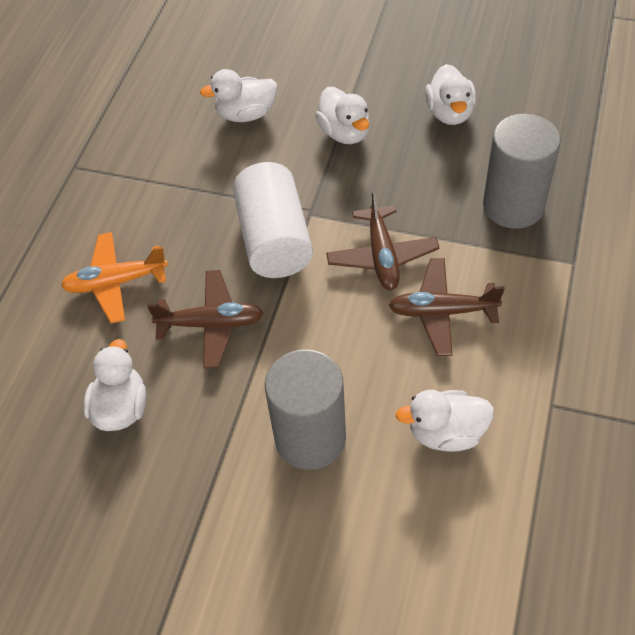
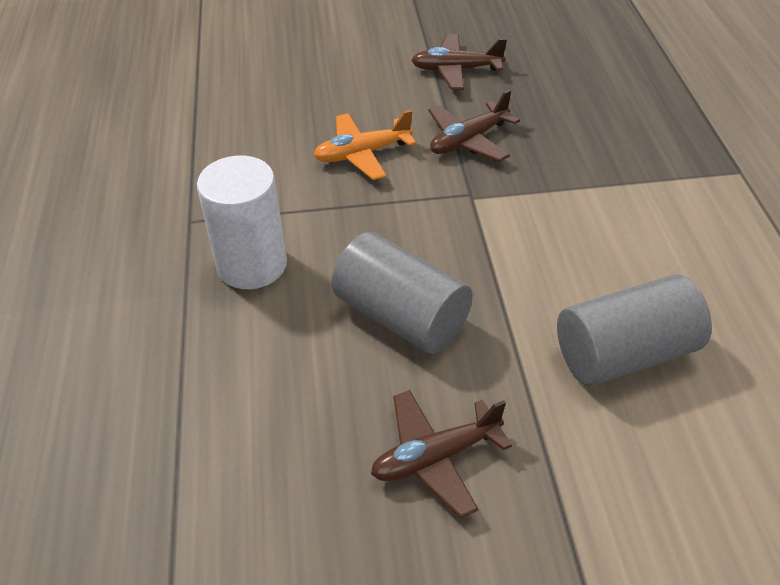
white duck: [83,339,146,431] [200,69,277,122] [315,87,369,144] [396,390,494,452] [425,64,476,125] = 5 -> none = 0

